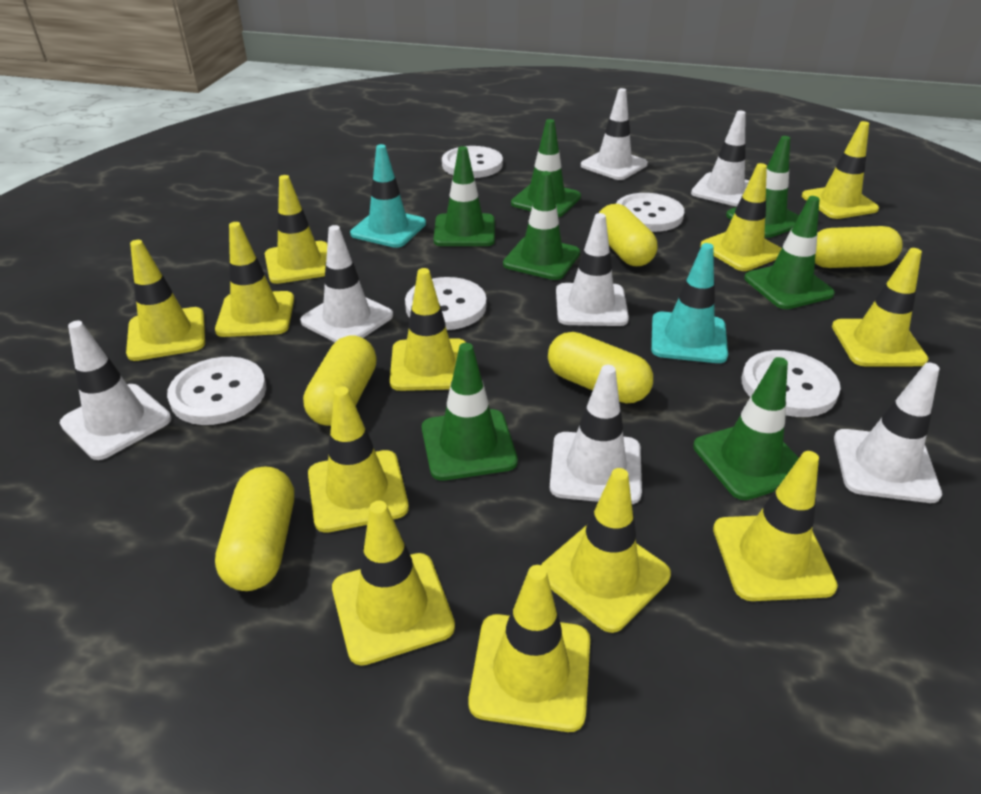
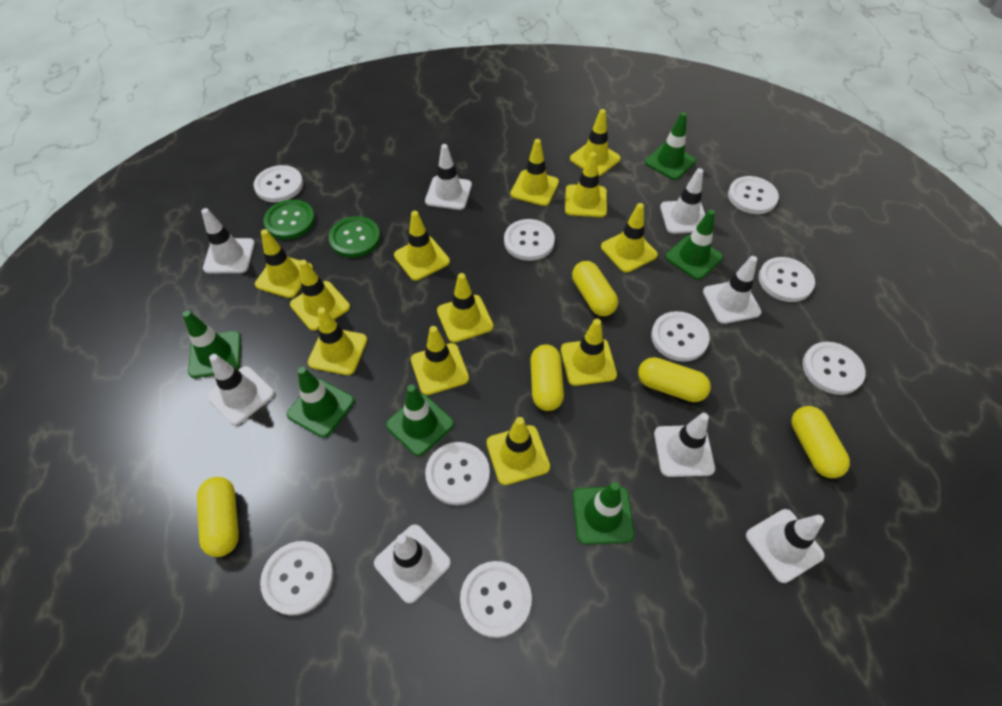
green button: none = 0 -> [263,200,315,239] [329,216,380,258] = 2
green traffic cone: [422,343,518,481] [434,146,495,246] [503,171,580,280] [511,119,581,217] [693,357,799,500] [726,136,799,238] [744,196,835,309] = 7 -> [183,311,241,378] [287,367,354,438] [386,385,454,456] [573,482,635,545] [645,112,696,180] [665,209,723,280] = 6
turquoise traffic cone: [350,144,426,248] [651,243,728,363] = 2 -> none = 0
white button: [167,357,266,425] [405,277,486,330] [442,146,503,178] [616,193,684,232] [742,350,841,417] = 5 -> [254,165,303,203] [260,541,334,616] [425,442,490,505] [460,561,532,638] [504,219,555,261] [651,311,710,362] [728,176,779,214] [758,257,815,302] [802,342,866,395] = 9
white traffic cone: [60,321,171,460] [300,225,393,342] [550,365,642,504] [556,213,629,326] [581,88,648,180] [691,110,750,207] [834,363,942,503] = 7 -> [201,208,255,273] [207,354,274,426] [374,524,451,604] [425,144,472,210] [654,413,715,477] [660,168,705,234] [703,256,762,324] [746,509,825,583] = 8

